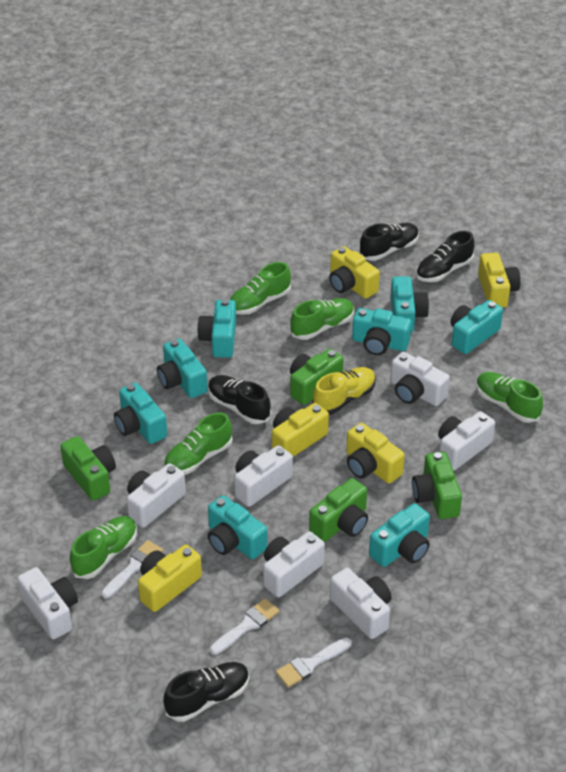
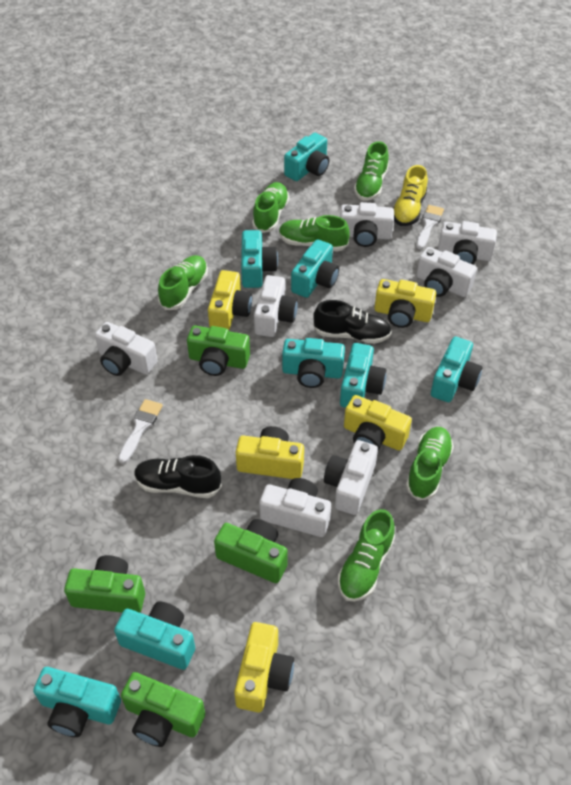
black shoe: [163,662,250,722] [208,375,271,424] [359,223,419,261] [416,231,475,282] = 4 -> [134,455,222,498] [313,300,392,344] = 2
green shoe: [70,516,137,579] [164,412,233,475] [230,262,291,315] [290,298,354,340] [476,372,543,423] = 5 -> [158,255,208,310] [252,182,289,233] [279,215,350,252] [338,509,395,602] [354,141,389,201] [406,427,454,500] = 6
white brush: [101,540,163,599] [210,598,279,655] [276,637,352,688] = 3 -> [118,399,163,464] [416,205,444,249] = 2

